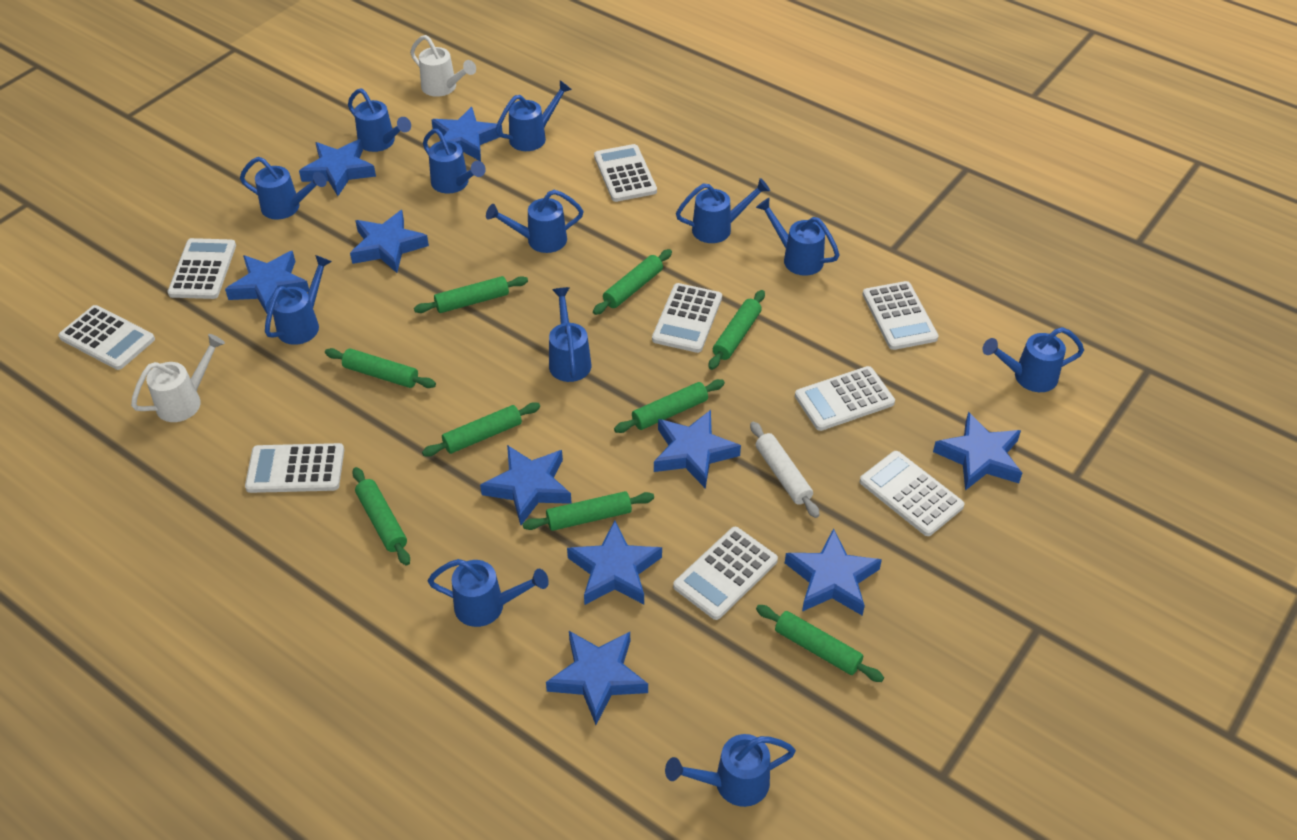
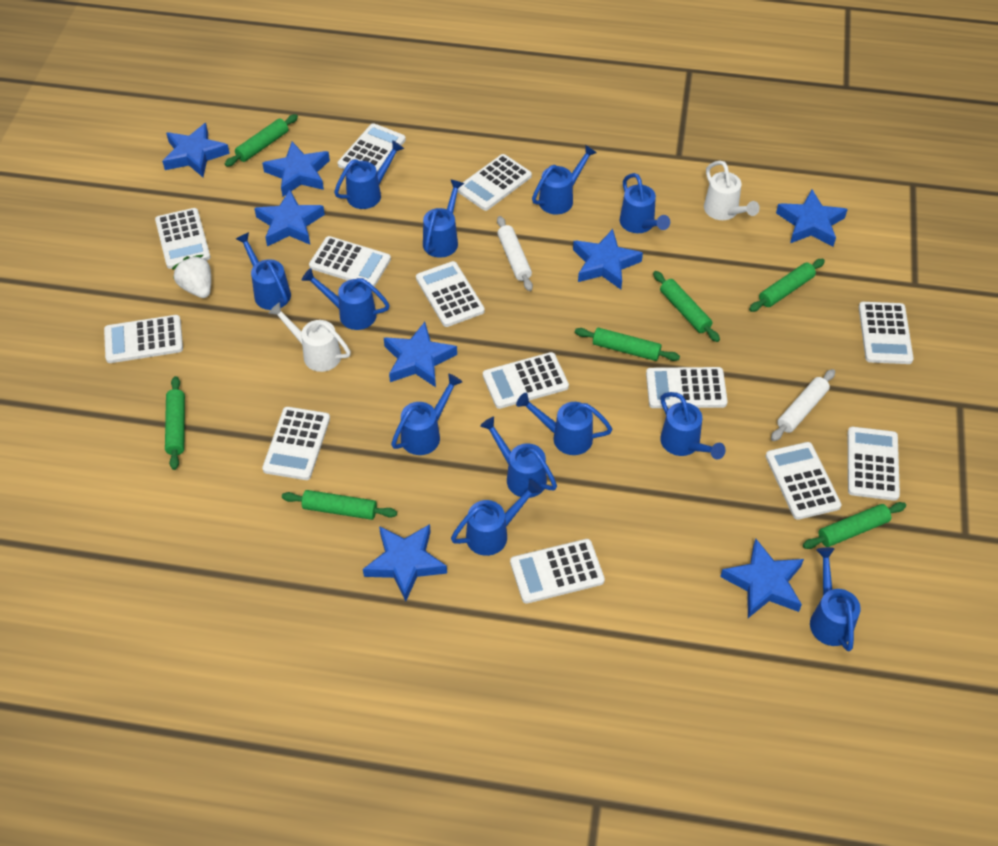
blue star: [225,251,309,313] [299,139,376,196] [350,210,429,273] [431,107,503,161] [480,445,572,525] [546,631,648,725] [567,520,662,605] [654,410,741,489] [785,528,882,616] [933,412,1022,491] = 10 -> [162,123,230,177] [254,190,325,246] [262,142,330,196] [363,524,447,602] [384,322,457,387] [573,229,643,289] [720,539,804,618] [776,190,848,246] = 8
green rolling pin: [325,348,436,388] [352,467,410,566] [414,276,528,313] [422,402,540,457] [523,491,654,531] [593,249,672,315] [614,379,725,433] [709,290,765,370] [756,605,884,682] = 9 -> [165,376,185,470] [225,114,298,167] [282,490,397,520] [575,328,680,361] [653,271,720,342] [749,259,825,312] [803,502,906,549] = 7
white calculator: [58,305,155,370] [168,238,236,299] [245,443,344,493] [594,144,657,202] [652,283,722,353] [673,527,778,620] [795,366,895,431] [860,451,965,536] [862,281,938,350] = 9 -> [104,315,183,363] [155,208,211,269] [262,407,330,480] [309,236,391,287] [338,123,406,172] [416,261,485,327] [457,154,532,211] [483,352,569,409] [510,539,605,604] [646,367,728,408] [766,442,842,520] [848,427,900,501] [859,302,914,364] = 13
white rolling pin: [750,422,820,518] = 1 -> [497,216,533,291] [771,369,835,441] = 2
white strawberry: none = 0 -> [172,255,211,298] = 1

